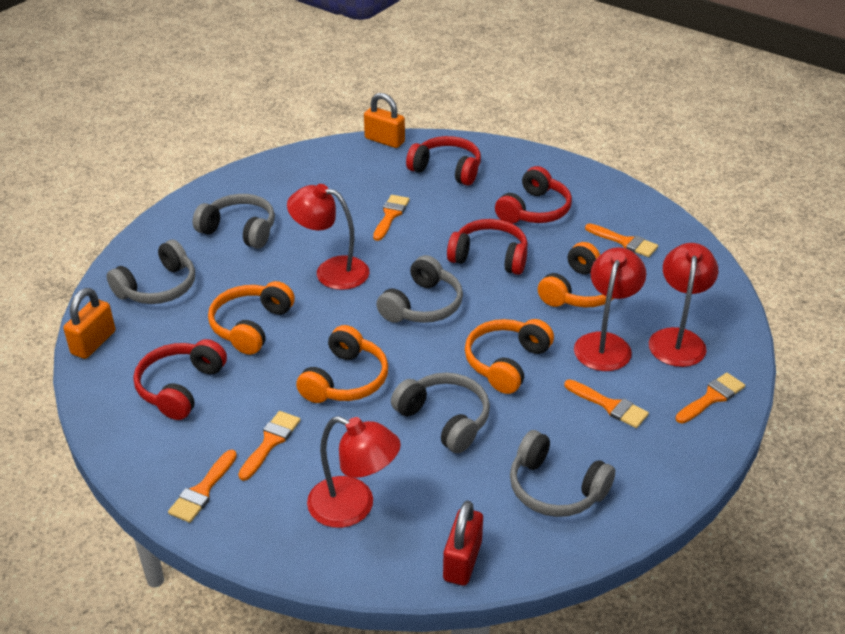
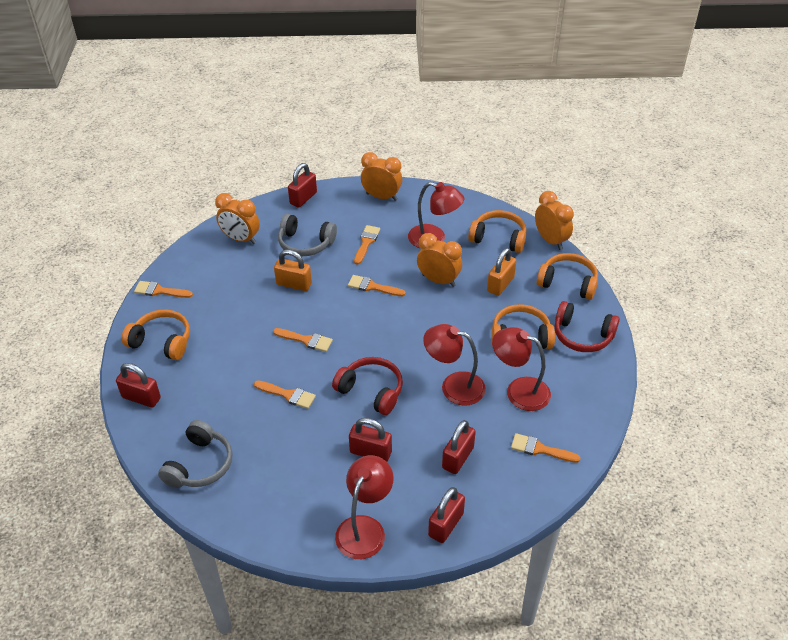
grey headphones: [107,240,195,304] [193,194,275,249] [376,255,463,323] [391,373,490,453] [510,430,615,517] = 5 -> [158,420,233,488] [278,214,337,256] = 2
orange clock: none = 0 -> [215,193,260,244] [361,152,402,201] [417,233,462,287] [535,191,574,250] = 4
red headphones: [133,339,227,420] [406,136,481,186] [447,219,528,275] [495,166,572,224] = 4 -> [332,357,403,415] [555,301,620,352] = 2
red padlock: [443,501,483,586] = 1 -> [116,363,161,408] [288,163,317,208] [349,418,392,462] [428,487,465,543] [442,420,476,474] = 5

